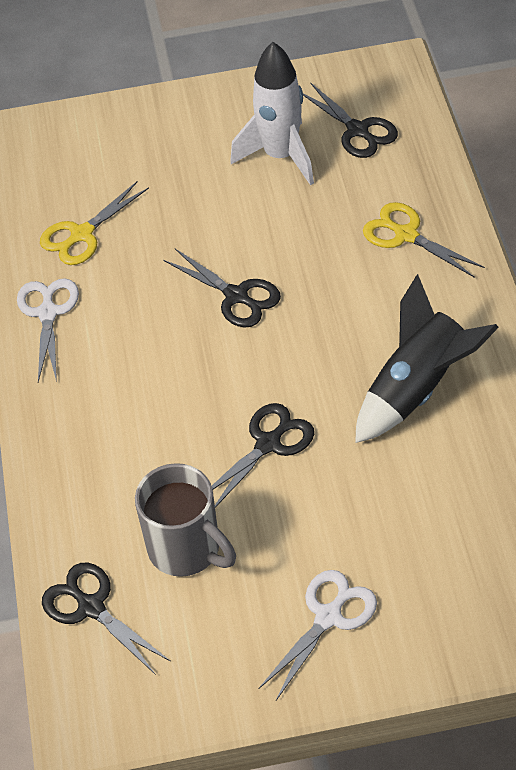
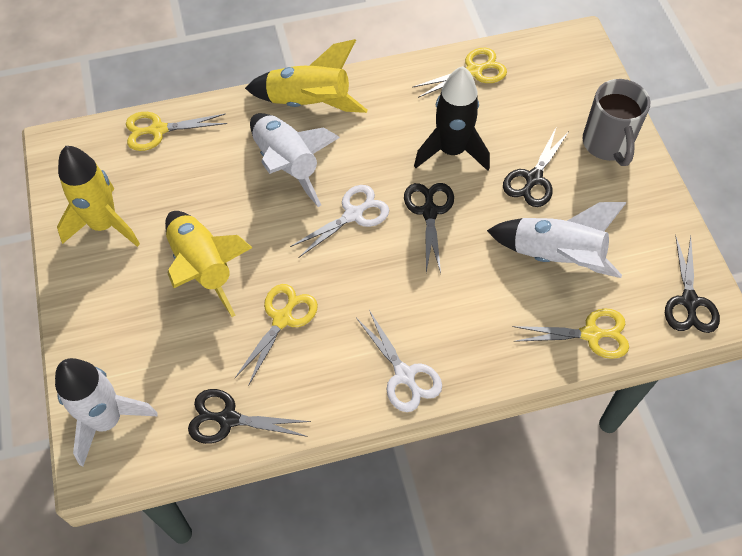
white rocket: [230,42,314,185] = 1 -> [55,358,158,466] [250,113,340,207] [487,202,627,278] = 3
yellow rocket: none = 0 -> [57,146,140,247] [165,211,253,317] [245,39,368,113] = 3
yellow scissors: [40,181,149,265] [363,202,485,278] = 2 -> [126,112,227,151] [235,284,318,386] [412,48,507,98] [513,308,629,359] = 4

